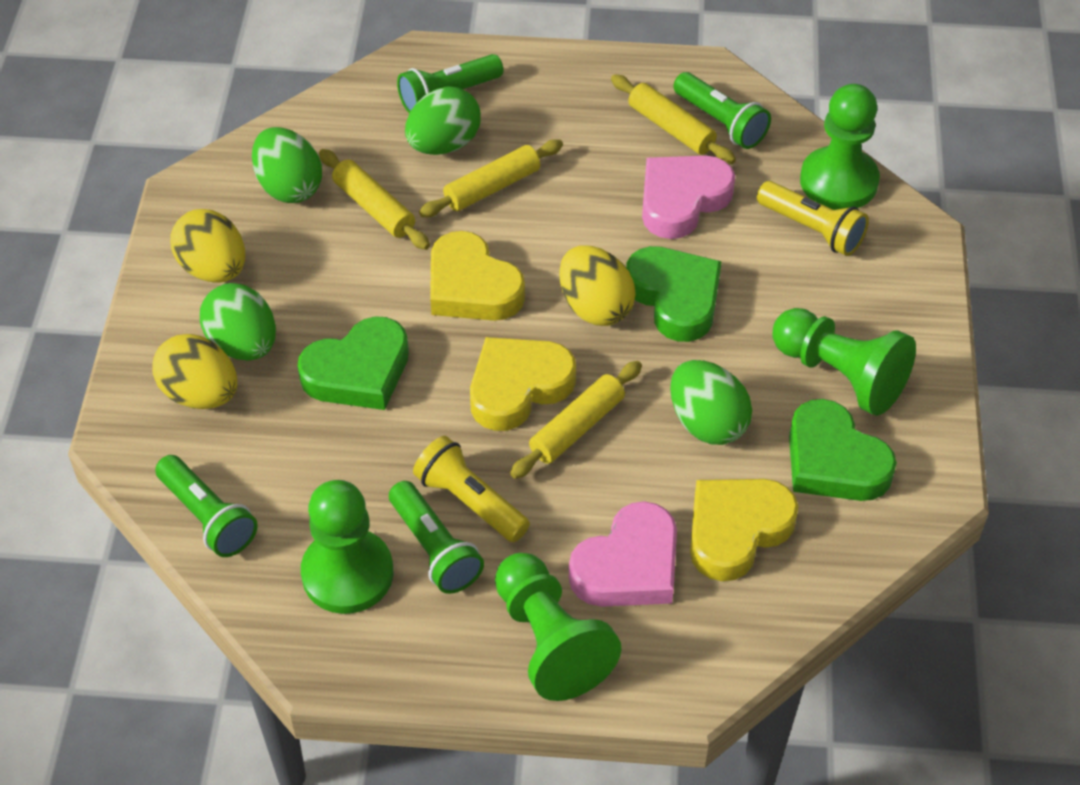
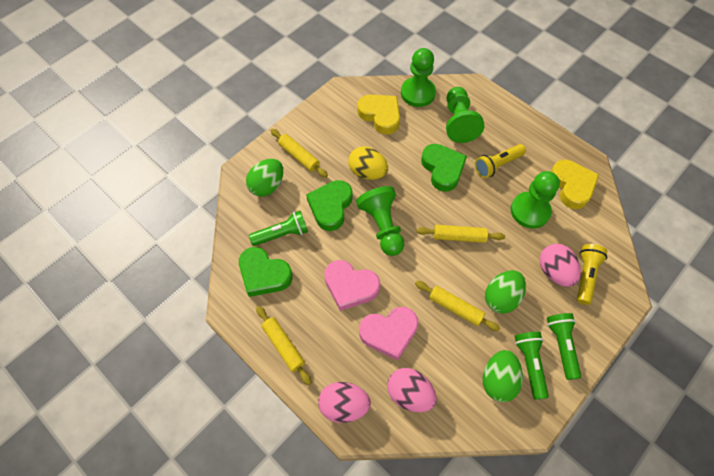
green egg: [200,283,276,361] [252,127,322,203] [405,86,481,155] [670,360,752,445] = 4 -> [246,159,283,197] [483,350,523,402] [485,270,526,314] = 3
green flashlight: [155,455,258,557] [389,481,484,594] [397,54,503,114] [673,72,771,149] = 4 -> [249,211,308,246] [515,332,549,400] [547,313,581,380] = 3
pink egg: none = 0 -> [318,382,371,423] [387,368,437,412] [540,244,581,287] = 3
yellow egg: [152,334,237,409] [170,209,245,282] [559,245,636,326] = 3 -> [348,146,388,180] = 1
yellow heart: [430,231,525,321] [470,337,576,431] [690,479,799,581] = 3 -> [357,95,400,135] [550,160,599,209] = 2

